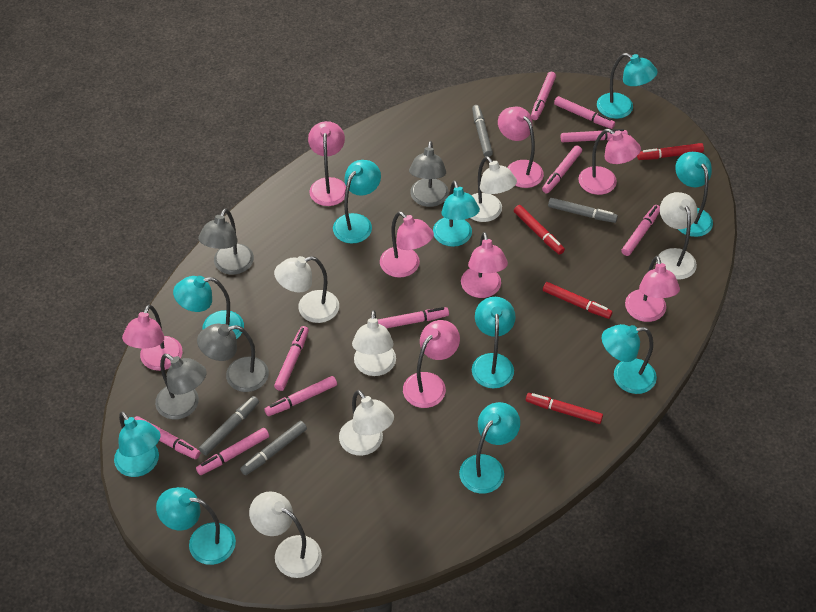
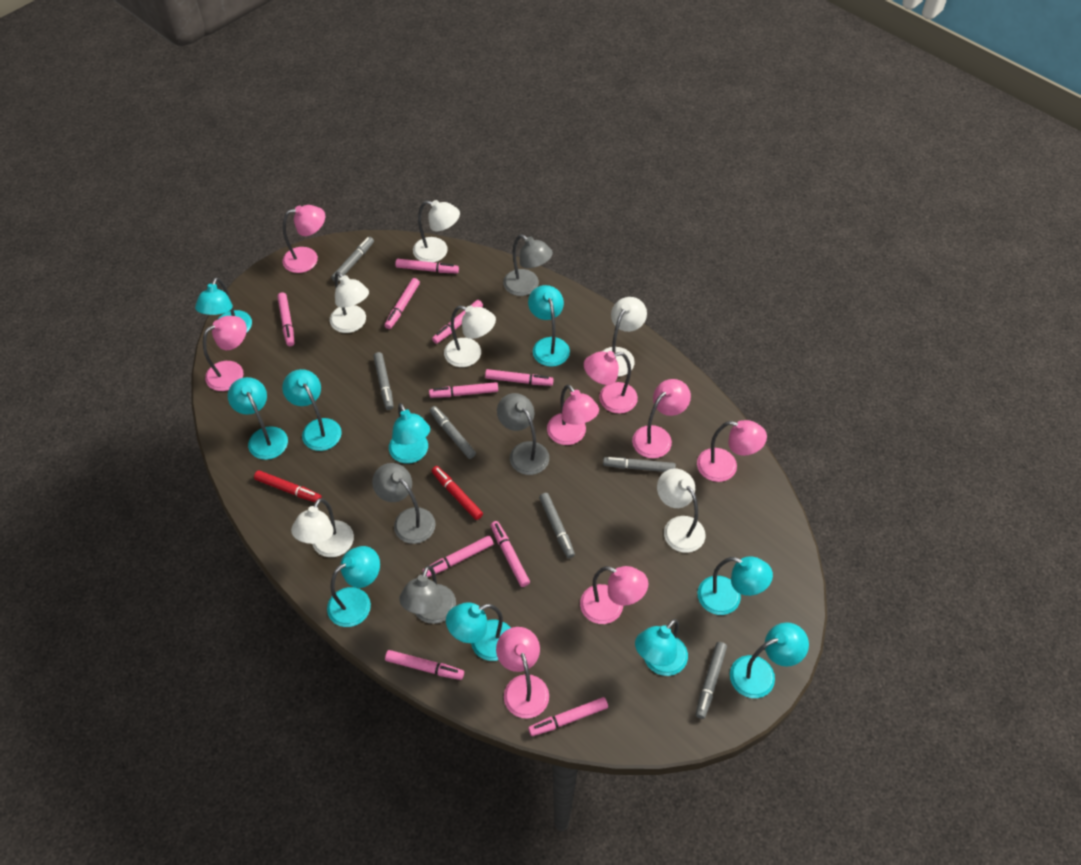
grey marker: [199,396,259,455] [240,421,307,475] [472,105,493,157] [548,198,618,223] = 4 -> [331,237,374,282] [373,352,394,410] [430,406,476,459] [539,493,575,558] [603,457,676,472] [696,642,727,719] = 6
red marker: [514,205,565,255] [526,393,603,424] [543,282,613,319] [637,143,704,160] = 4 -> [254,470,321,502] [432,466,483,520] = 2

